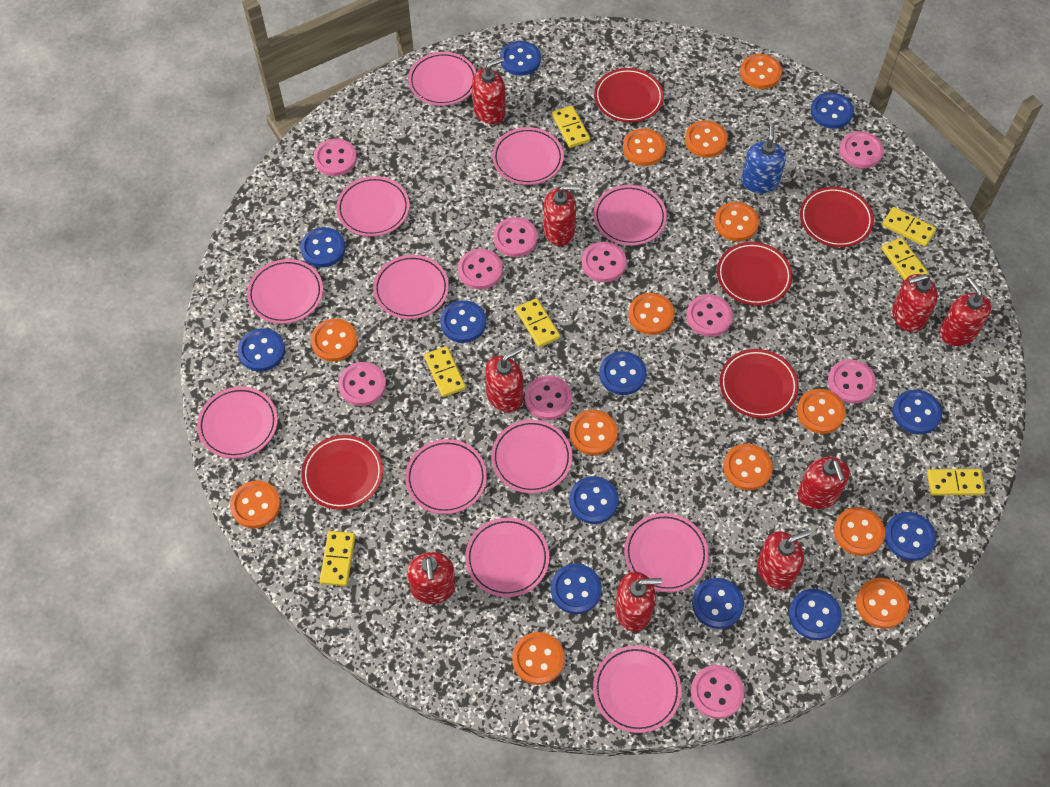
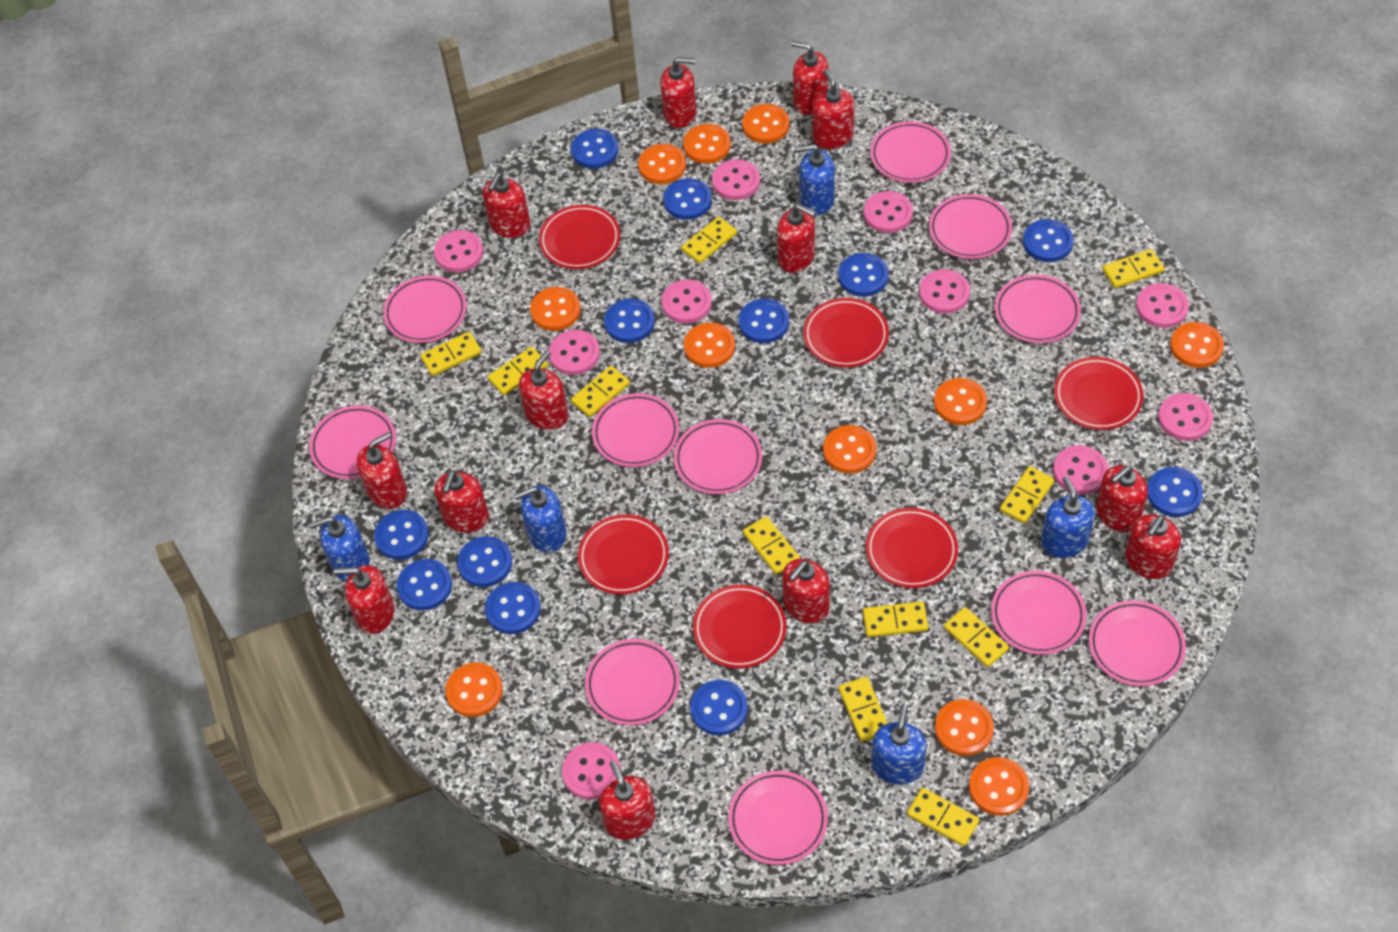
blue soap dispenser: [741,123,786,194] = 1 -> [309,515,370,582] [514,485,566,553] [796,144,835,215] [872,704,926,785] [1041,476,1095,558] = 5
orange button: [230,481,281,528] [311,319,358,362] [512,632,565,685] [570,410,618,455] [623,128,666,166] [628,293,675,335] [685,120,728,158] [714,202,759,241] [723,444,773,490] [740,54,782,89] [797,389,846,434] [834,507,885,556] [856,578,909,629] = 13 -> [445,663,503,717] [530,287,581,331] [638,144,686,184] [683,124,731,164] [684,323,735,368] [742,104,790,143] [823,425,876,473] [934,378,987,425] [935,699,994,756] [969,757,1029,816] [1170,322,1224,368] = 11
pink plate: [197,387,278,459] [247,259,323,324] [336,176,410,237] [373,255,449,319] [405,439,487,514] [408,52,476,106] [465,518,549,597] [491,420,572,493] [492,127,564,185] [593,185,667,246] [593,645,681,733] [624,513,709,592] = 12 -> [309,405,396,479] [383,275,466,343] [585,639,680,725] [592,393,679,467] [674,419,762,494] [728,771,828,865] [870,121,951,183] [929,194,1012,259] [991,571,1086,655] [995,274,1081,343] [1089,600,1186,686] = 11
red plate: [302,435,383,510] [594,68,664,123] [717,242,792,306] [720,349,799,419] [800,187,874,247] = 5 -> [539,205,620,269] [578,515,669,594] [693,585,787,669] [803,298,889,368] [866,508,958,588] [1054,357,1143,430] = 6
red soap dispenser: [407,552,456,604] [472,57,506,124] [485,347,523,412] [543,185,580,246] [615,572,662,632] [757,530,810,590] [798,457,850,509] [892,274,938,332] [939,277,992,346] = 9 -> [334,565,395,634] [357,432,407,509] [434,471,489,533] [483,173,530,238] [519,350,569,430] [599,760,655,840] [660,57,696,128] [777,204,816,273] [783,559,830,623] [791,41,828,115] [813,69,854,149] [1096,465,1148,532] [1125,514,1181,579] = 13
yellow domino: [320,531,356,586] [424,346,466,397] [516,298,560,348] [552,105,590,148] [881,237,929,281] [882,207,937,247] [927,469,985,495] = 7 -> [420,332,482,376] [488,347,548,396] [571,366,630,417] [681,217,737,264] [743,516,800,575] [839,677,888,742] [863,602,928,637] [907,788,980,846] [944,607,1009,667] [1000,466,1054,524] [1102,249,1164,288] = 11

